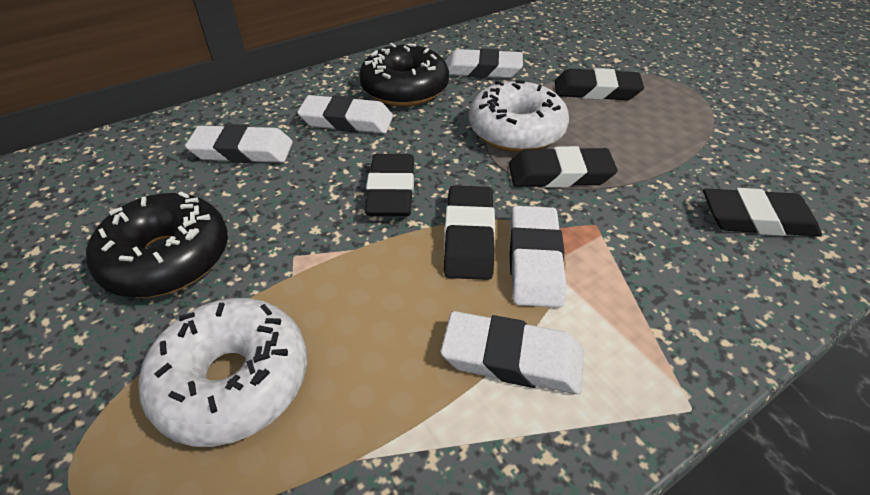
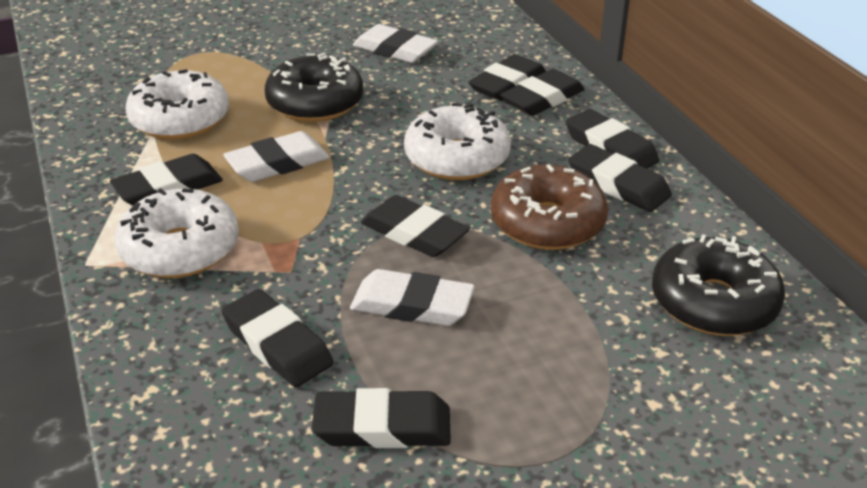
black eraser: [364,154,414,216] [444,185,495,280] [509,146,618,188] [555,68,644,100] [703,188,822,236] = 5 -> [110,154,223,206] [221,289,334,387] [312,388,451,448] [361,195,470,257] [468,54,546,101] [500,69,584,116] [565,109,659,168] [568,144,672,212] = 8
brown donut: none = 0 -> [491,164,608,250] = 1
white donut: [138,298,307,447] [468,80,569,152] = 2 -> [115,188,239,278] [125,69,229,140] [404,103,511,180] = 3
white eraser: [185,124,293,163] [297,95,393,134] [441,311,583,394] [445,49,523,78] [510,206,566,308] = 5 -> [223,131,330,182] [350,269,475,326] [353,24,438,63] = 3

